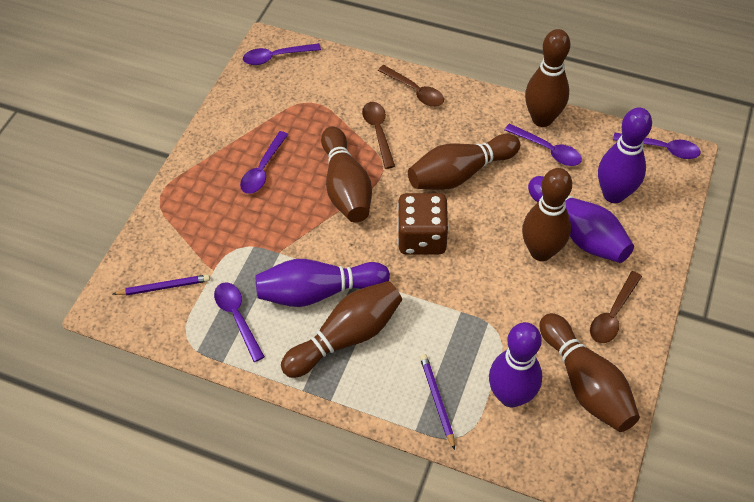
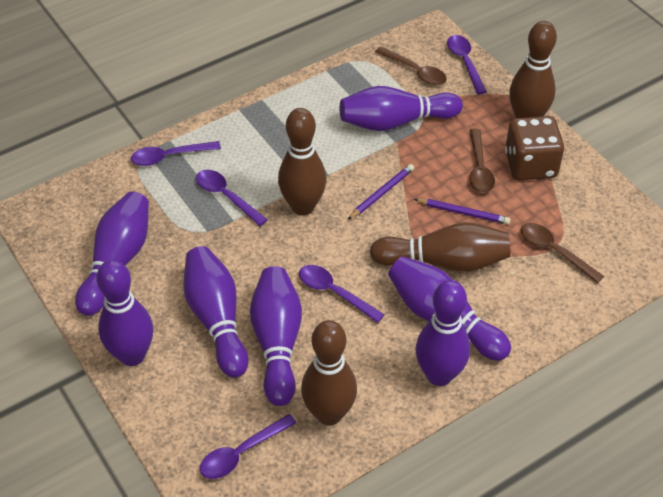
brown bowling pin: [281,281,402,378] [321,126,372,223] [408,134,520,190] [522,168,572,261] [525,29,570,127] [540,313,640,432] = 6 -> [278,108,326,216] [301,320,357,426] [370,222,510,272] [509,21,557,118] = 4
purple bowling pin: [255,259,390,307] [489,322,542,407] [528,176,634,263] [598,107,652,203] = 4 -> [75,191,149,316] [96,260,153,366] [183,246,248,378] [250,266,302,406] [339,86,463,131] [388,256,511,361] [416,280,470,386] = 7

